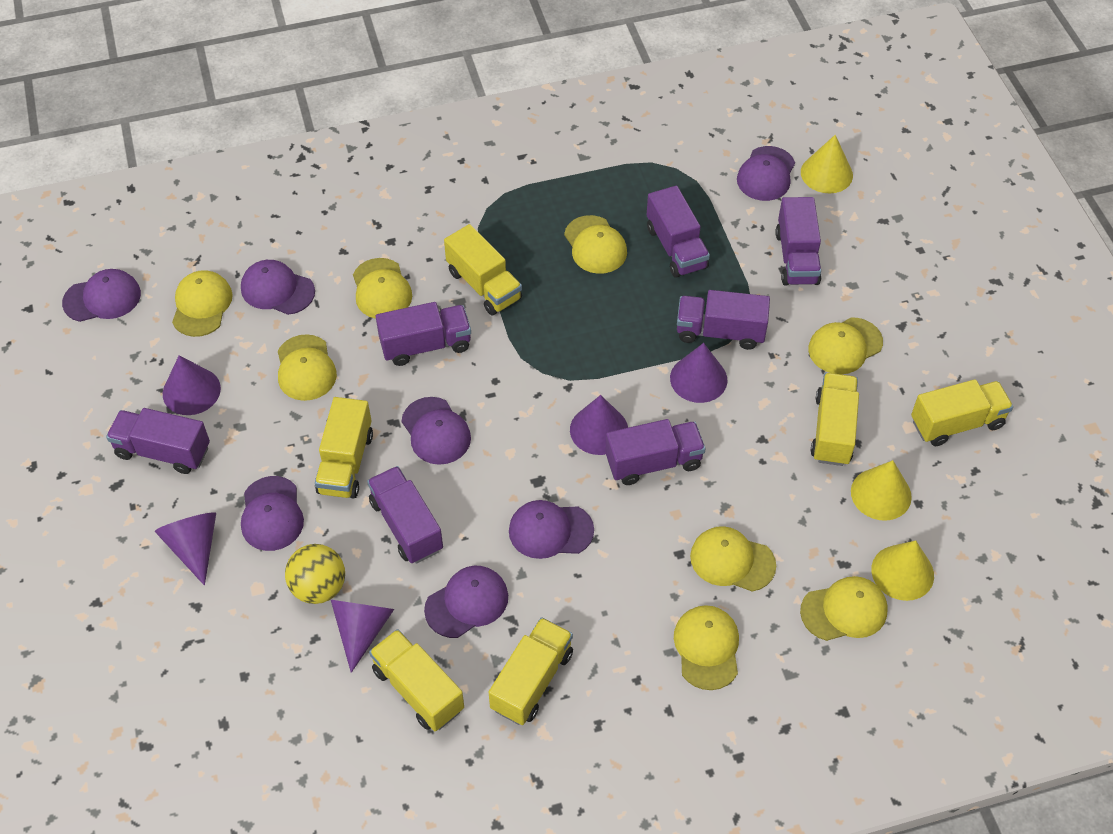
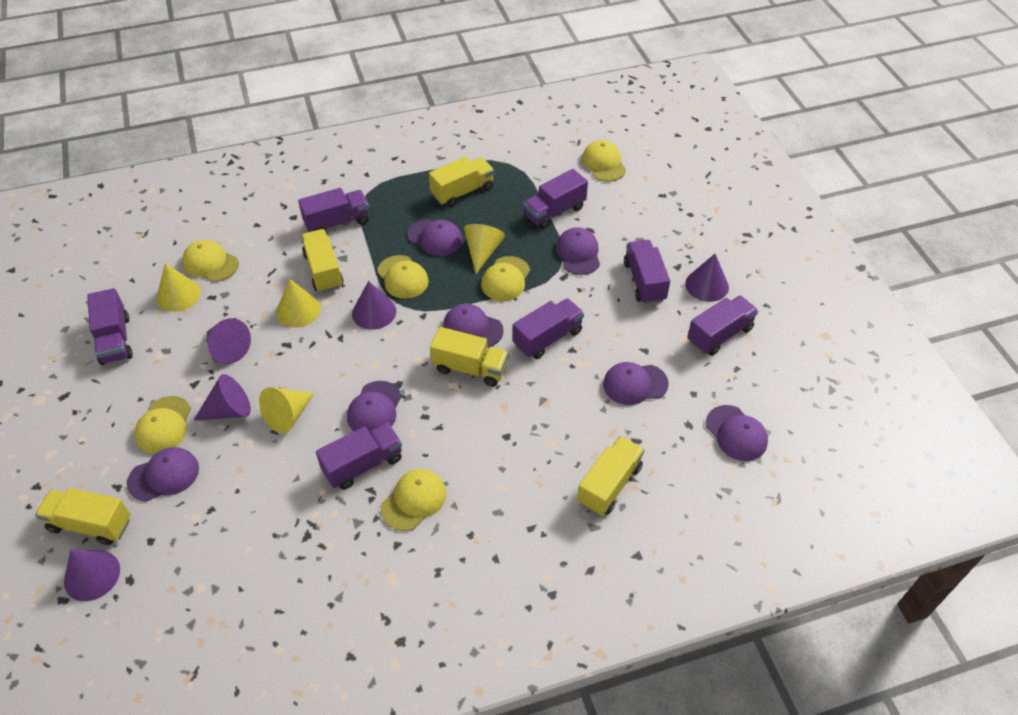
yellow ball: [285,544,345,604] = 1 -> none = 0
yellow cap: [172,270,233,337] [278,334,337,401] [353,258,412,319] [564,215,627,274] [674,605,739,690] [690,526,776,592] [800,576,888,641] [809,317,883,374] = 8 -> [135,396,191,454] [182,240,239,282] [377,255,429,299] [381,469,447,531] [481,256,530,301] [582,140,626,182] = 6
yellow cone: [801,135,853,193] [851,460,912,521] [871,540,934,601] = 3 -> [156,263,201,312] [259,387,314,434] [276,279,321,328] [464,224,505,274] = 4
yellow truck: [315,397,373,499] [369,629,464,732] [444,224,522,316] [489,617,573,725] [811,373,859,466] [911,379,1013,446] = 6 -> [35,488,131,545] [301,229,343,293] [429,157,494,207] [430,327,509,387] [577,436,645,516] = 5

